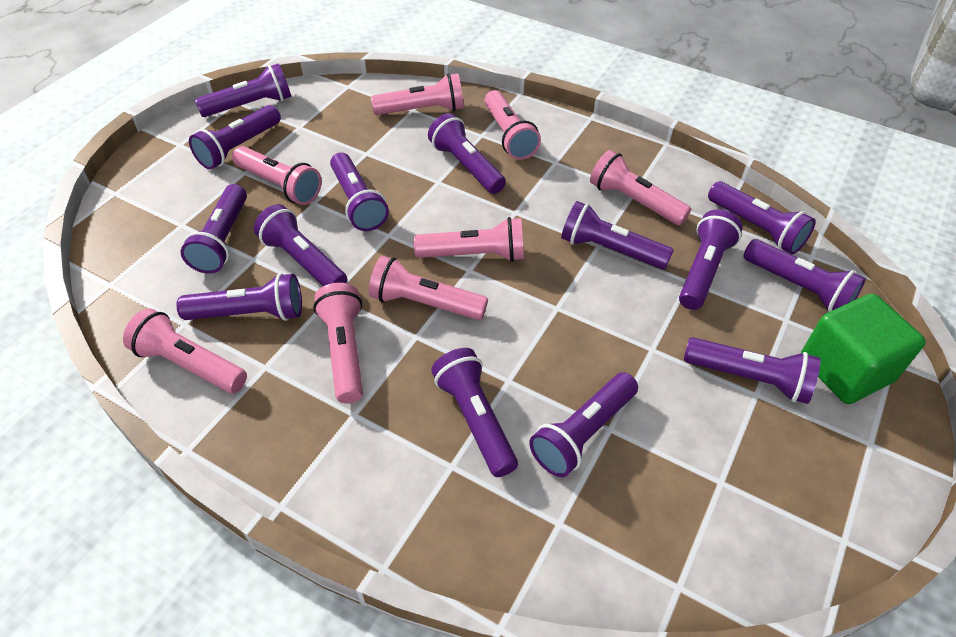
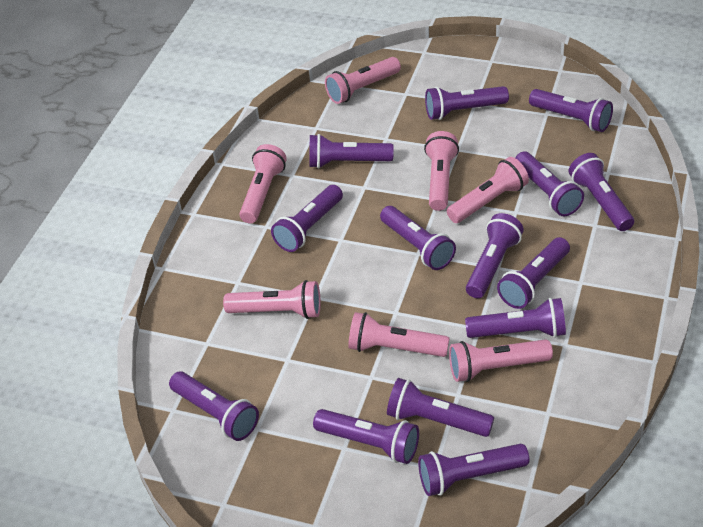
green cube: [801,294,926,404] = 1 -> none = 0
pink flashlight: [123,308,247,393] [232,146,322,205] [313,283,363,404] [369,256,488,320] [371,73,464,115] [414,217,524,262] [484,90,541,160] [590,150,691,226] = 8 -> [223,280,321,319] [239,144,287,223] [325,57,401,104] [348,312,449,357] [424,131,459,211] [447,157,529,223] [449,339,553,382] = 7

